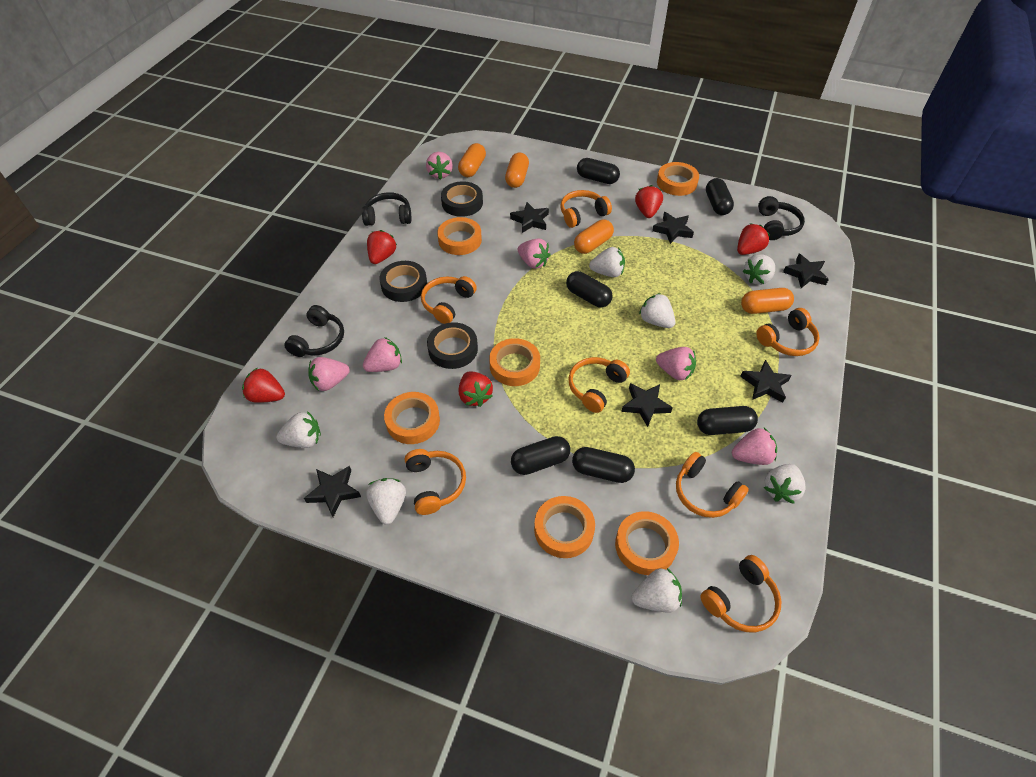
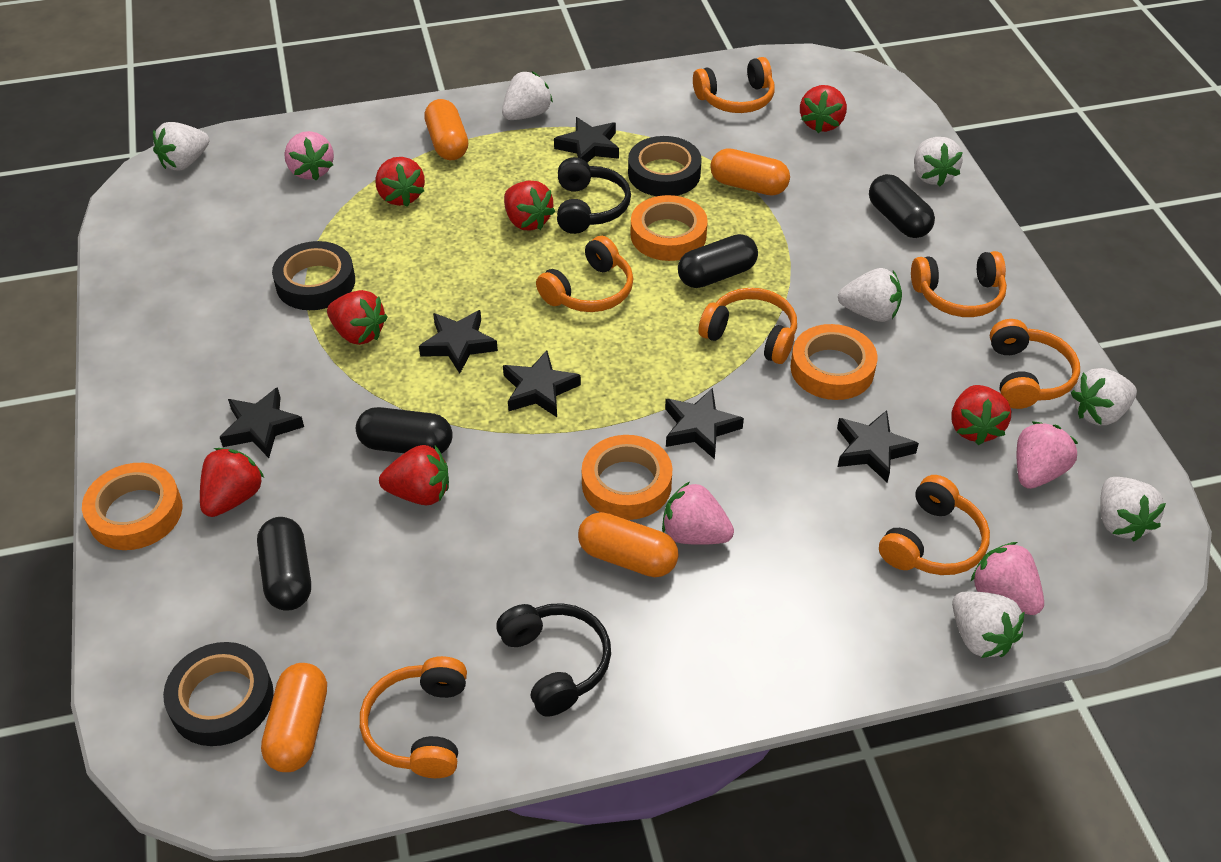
black capsule: [511,436,570,475] [566,271,613,308] [572,447,635,483] [577,158,620,184] [697,406,758,435] [706,178,734,215] = 6 -> [257,517,311,611] [356,407,453,453] [678,234,758,288] [869,174,935,238] = 4
black headphones: [284,305,344,357] [362,192,411,226] [758,196,805,240] = 3 -> [496,603,611,716] [557,157,631,234] = 2
orange tape: [384,392,440,444] [437,217,482,255] [489,338,540,386] [534,496,595,558] [615,511,679,575] [657,162,699,196] = 6 -> [82,463,183,550] [582,435,673,520] [631,195,708,261] [790,324,877,400] = 4
pink strawberry: [308,357,350,391] [363,337,402,372] [426,152,453,180] [518,239,551,269] [656,347,696,380] [732,428,777,465] = 6 -> [284,131,334,181] [662,482,734,545] [971,542,1044,615] [1017,422,1078,489] = 4
red strawberry: [242,367,285,403] [367,230,397,264] [459,371,493,407] [635,185,663,218] [737,223,770,255] = 5 -> [200,448,264,517] [327,290,388,345] [375,157,425,207] [379,445,449,505] [504,181,555,230] [800,85,847,133] [952,385,1011,445] = 7

